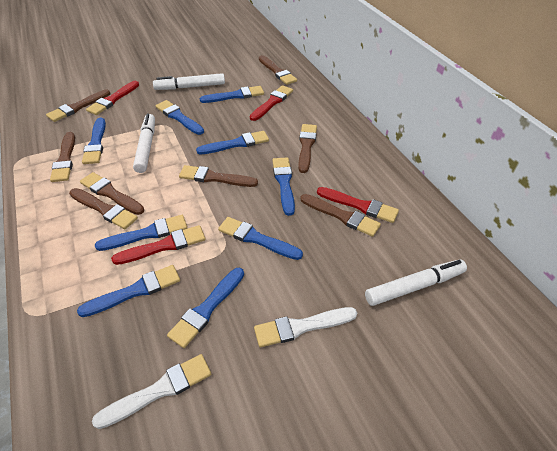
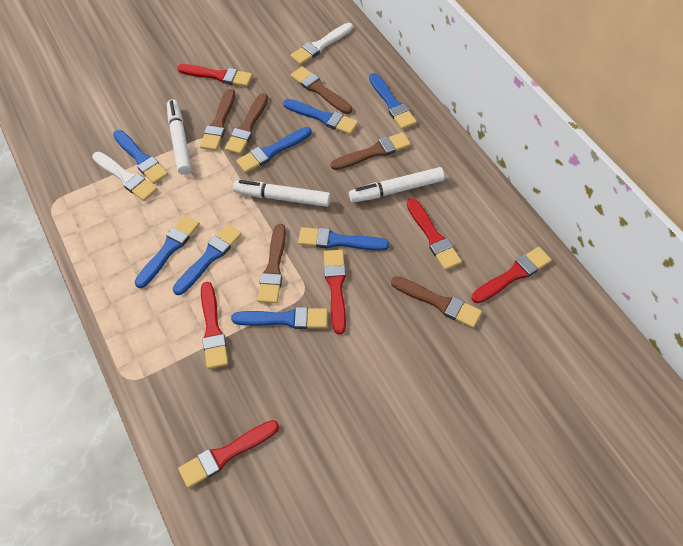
blue brush: [77,265,180,317] [82,118,106,164] [95,215,187,251] [156,100,204,135] [167,268,244,348] [196,131,269,154] [200,86,264,103] [218,217,303,260] [272,157,295,216] = 9 -> [113,130,168,184] [135,215,200,288] [173,224,242,295] [231,307,328,329] [236,127,312,173] [283,99,358,135] [298,227,389,251] [369,73,417,129] = 8
brown brush: [46,90,110,122] [50,132,75,182] [69,188,138,229] [80,172,144,215] [179,165,258,187] [259,55,297,85] [298,124,317,173] [301,194,381,237] = 8 -> [200,89,235,151] [225,93,268,154] [257,224,286,304] [291,66,352,114] [331,132,411,170] [391,276,482,328] = 6
red brush: [86,81,139,115] [111,225,205,265] [250,85,293,121] [317,187,399,223] = 4 -> [177,64,253,87] [178,420,279,488] [201,282,228,369] [324,250,346,334] [407,198,462,270] [472,247,552,303] = 6

